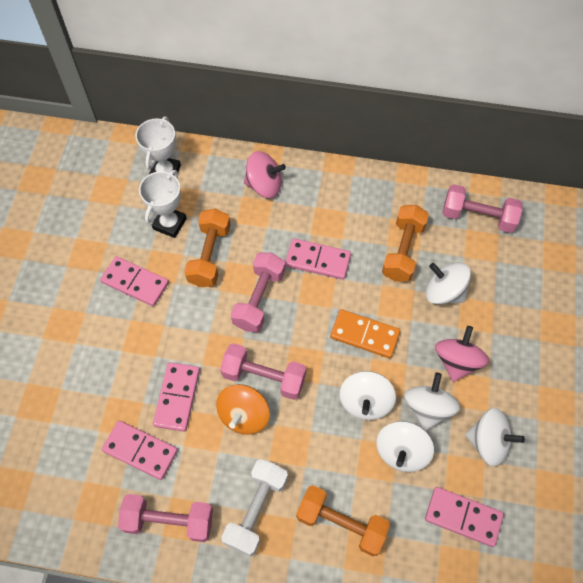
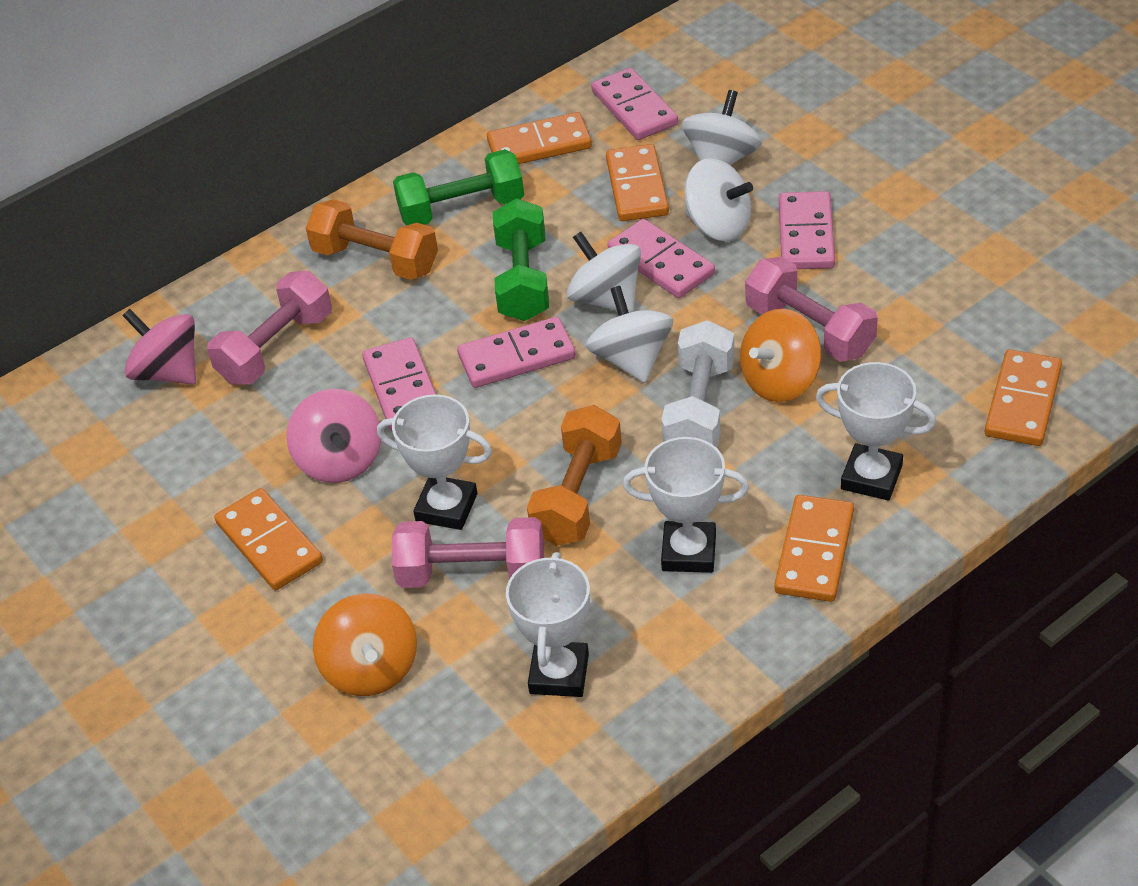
green dumbbell: none = 0 -> [393,149,524,226] [493,198,549,321] = 2
orange domino: [330,309,400,358] = 1 -> [214,488,323,590] [487,112,592,164] [606,144,669,221] [774,495,854,602] [985,349,1062,446] = 5
orange dumbbell: [185,209,231,287] [296,485,390,556] [382,205,429,282] = 3 -> [306,199,438,280] [527,405,622,546] = 2
orange spinning top: [216,384,270,435] = 1 -> [313,594,417,696] [740,309,821,402] = 2
pink dumbbell: [118,494,213,542] [220,343,306,400] [231,252,285,332] [442,184,522,233] = 4 -> [207,271,332,385] [392,517,544,588] [745,257,878,362] = 3
white spinning top: [339,371,396,420] [376,421,434,472] [404,373,460,431] [425,263,471,304] [465,408,525,466] = 5 -> [566,232,641,313] [586,286,673,383] [682,90,762,166] [684,158,753,241] = 4
white trophy: [136,117,181,175] [139,170,187,238] = 2 -> [377,394,492,530] [506,552,590,697] [623,437,749,573] [816,362,936,501] = 4

